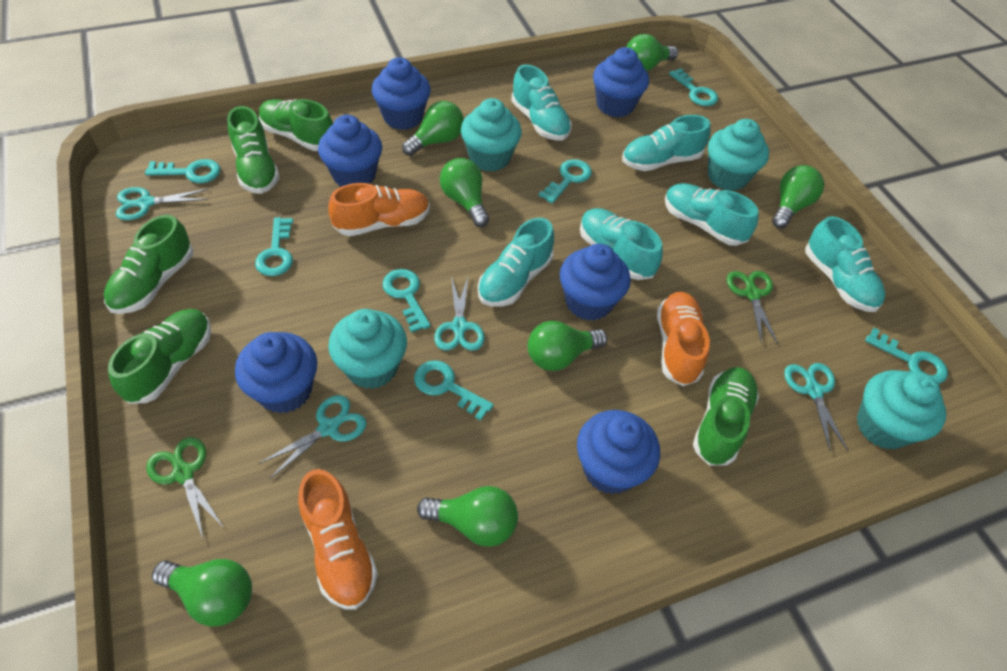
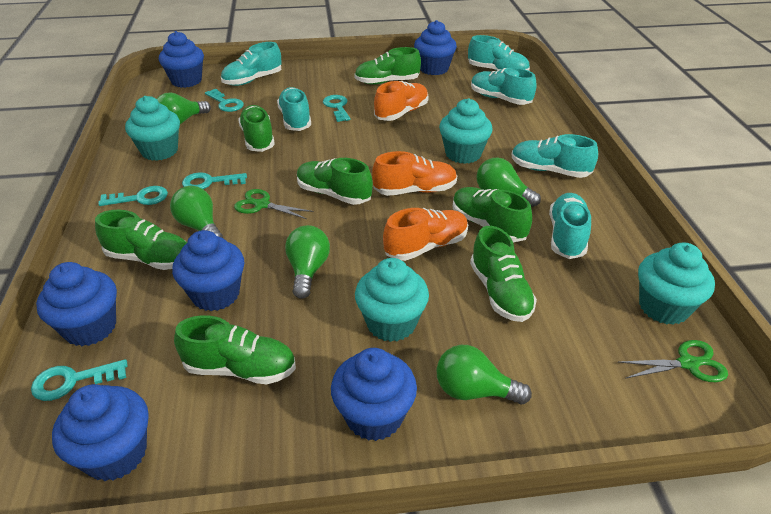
green light bulb: [152,559,252,626] [402,101,464,156] [417,486,518,547] [440,158,489,227] [528,321,608,371] [626,34,678,71] [772,165,824,229] = 7 -> [157,93,211,124] [170,186,223,238] [285,225,330,299] [436,345,532,404] [477,157,541,207] = 5
green shoe: [104,215,193,314] [108,309,211,404] [227,106,280,194] [259,99,333,151] [693,367,759,466] = 5 -> [95,210,187,270] [174,315,296,384] [238,105,275,152] [297,158,373,205] [354,47,421,85] [453,187,532,242] [470,226,537,322] = 7
turquoise key: [145,159,220,183] [255,217,293,276] [382,269,431,333] [414,360,494,421] [539,159,592,204] [669,68,718,106] [865,328,948,384] = 7 -> [31,359,128,401] [98,186,168,206] [182,172,247,189] [205,89,244,112] [323,95,351,122] = 5
turquoise scissors: [116,187,208,220] [258,395,367,479] [434,276,485,351] [784,363,848,452] = 4 -> none = 0

